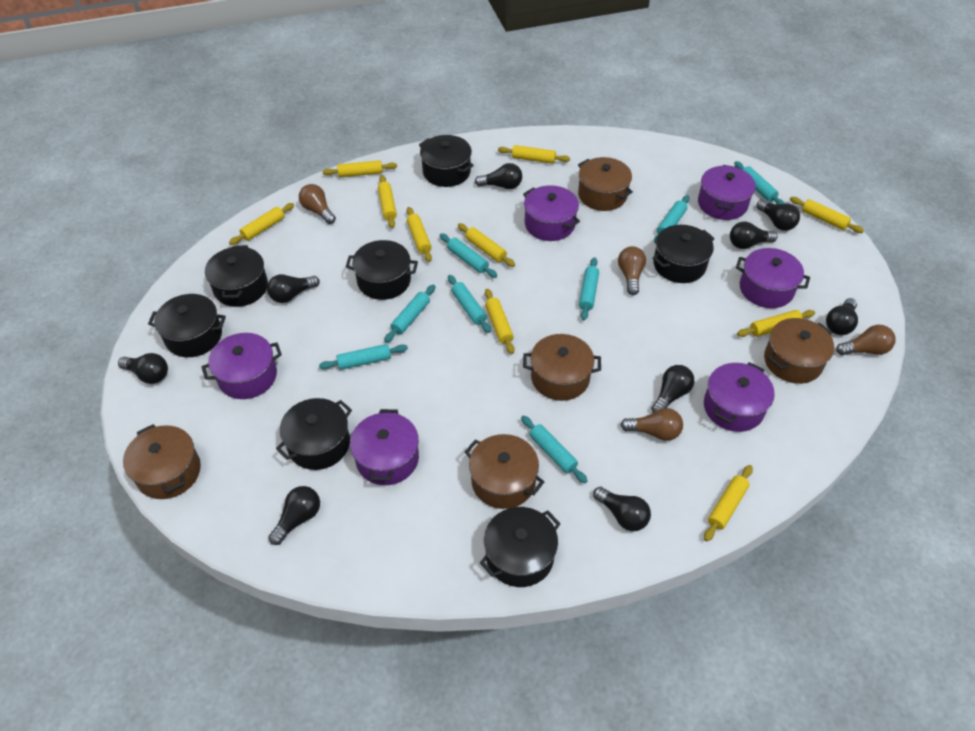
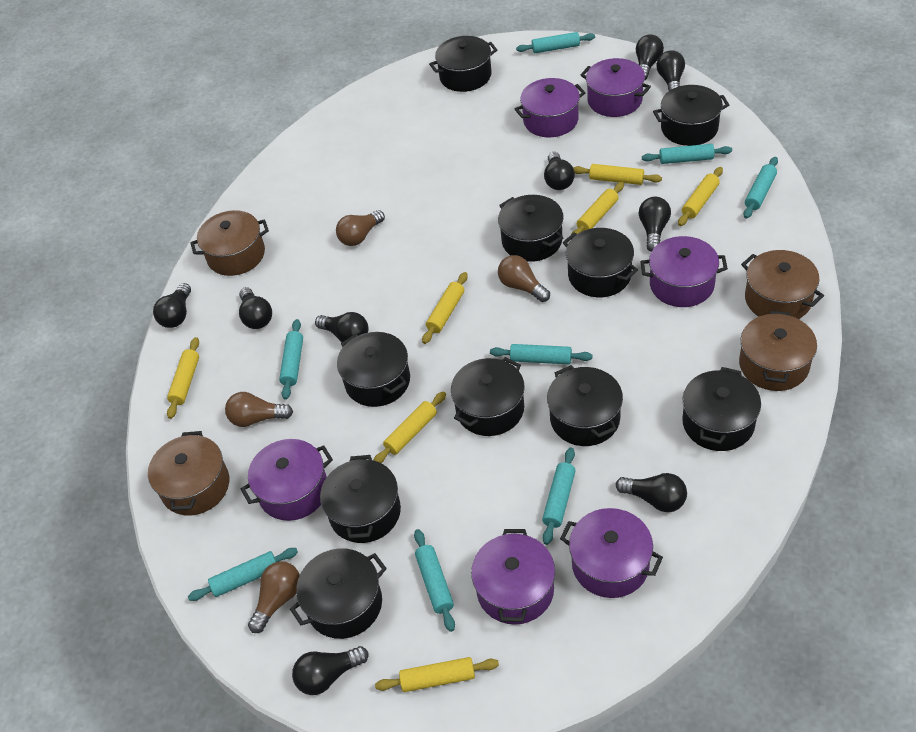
black pot: [148,294,226,357] [205,245,268,307] [276,398,352,470] [346,240,418,300] [419,135,474,187] [480,507,561,587] [652,225,715,283] = 7 -> [290,548,387,639] [320,455,401,543] [337,332,410,407] [429,36,497,92] [451,357,525,436] [498,195,564,262] [547,365,623,446] [563,228,638,297] [653,85,729,146] [682,367,761,451] = 10
brown pot: [123,424,201,499] [465,434,544,509] [523,334,601,401] [578,157,633,211] [764,318,834,384] = 5 -> [148,431,229,516] [190,210,269,276] [739,311,817,391] [741,250,824,319] = 4
yellow rolling pin: [229,203,294,245] [323,160,397,177] [378,175,397,228] [407,207,432,262] [458,223,515,267] [485,289,514,354] [498,145,570,164] [704,465,753,541] [737,310,815,337] [790,197,864,233] = 10 -> [167,337,199,419] [374,391,446,463] [375,657,499,692] [422,272,468,344] [571,182,624,234] [573,164,662,185] [678,167,723,226] = 7

